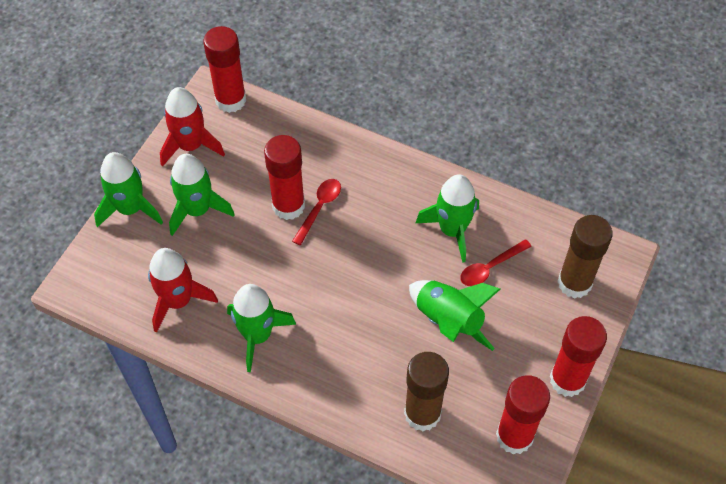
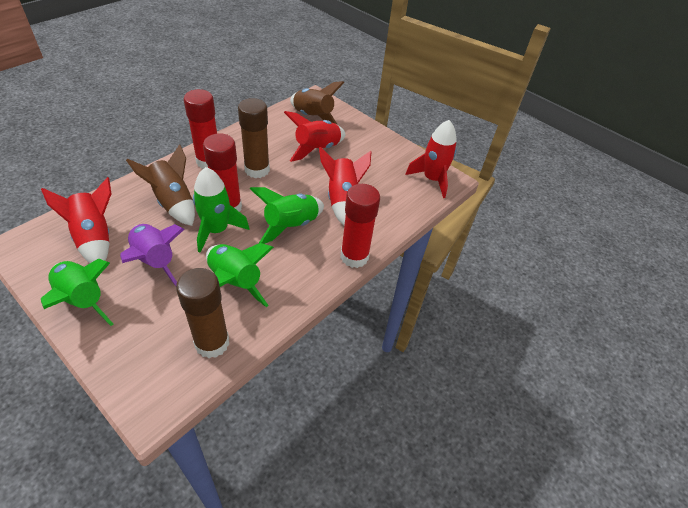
brown rocket: none = 0 -> [126,144,195,226] [290,81,344,125] = 2
green rocket: [94,152,163,227] [169,154,235,236] [227,284,296,372] [409,280,501,351] [416,175,479,263] = 5 -> [41,258,113,326] [193,167,250,253] [206,243,274,307] [250,187,324,244] = 4
purple rocket: none = 0 -> [120,224,185,286] = 1
red glue stick: [203,26,246,113] [264,135,305,220] [496,375,550,454] [550,316,607,397] = 4 -> [184,89,217,169] [203,133,242,211] [341,184,380,268] = 3
red rocket: [148,248,218,333] [160,87,225,167] = 2 -> [41,177,111,263] [284,111,345,162] [319,147,371,225] [405,120,457,198] = 4
red spoon: [292,179,341,245] [460,239,532,286] = 2 -> none = 0

